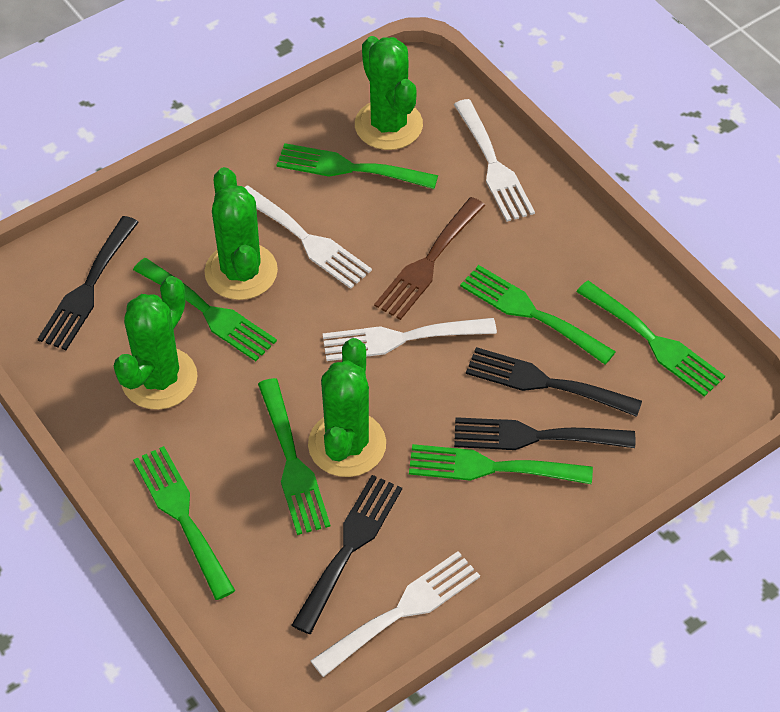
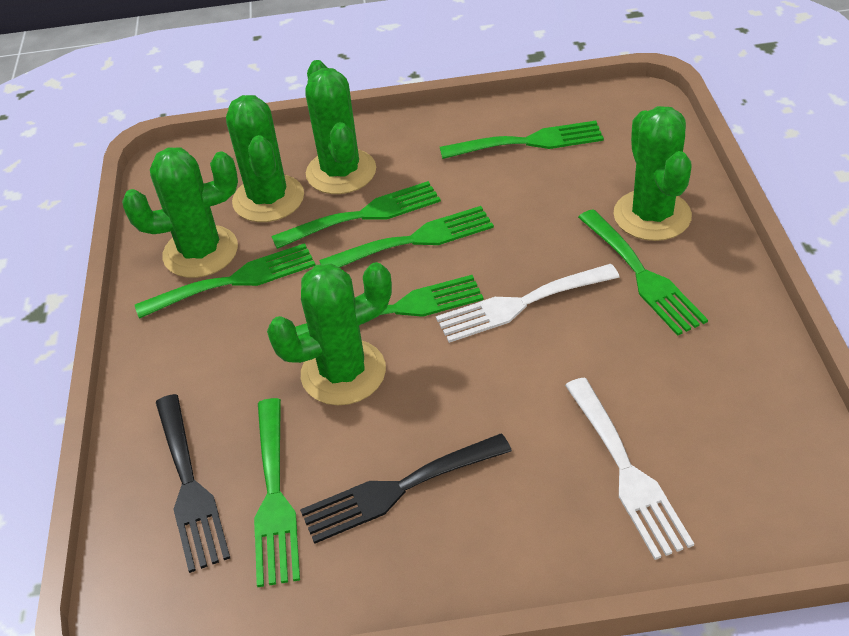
black fork: [38,216,139,350] [291,475,402,634] [454,417,635,450] [466,347,642,417] = 4 -> [156,394,230,573] [300,434,512,544] = 2
brown fork: [374,197,485,320] = 1 -> none = 0
green cactus: [114,276,198,410] [204,167,278,300] [308,338,386,477] [355,36,423,150] = 4 -> [122,147,238,278] [226,95,304,222] [267,262,392,405] [305,60,376,194] [613,106,692,241] = 5
white fork: [244,186,372,289] [310,551,480,677] [322,318,497,361] [454,99,535,222] = 4 -> [436,264,620,343] [565,378,694,560] = 2

